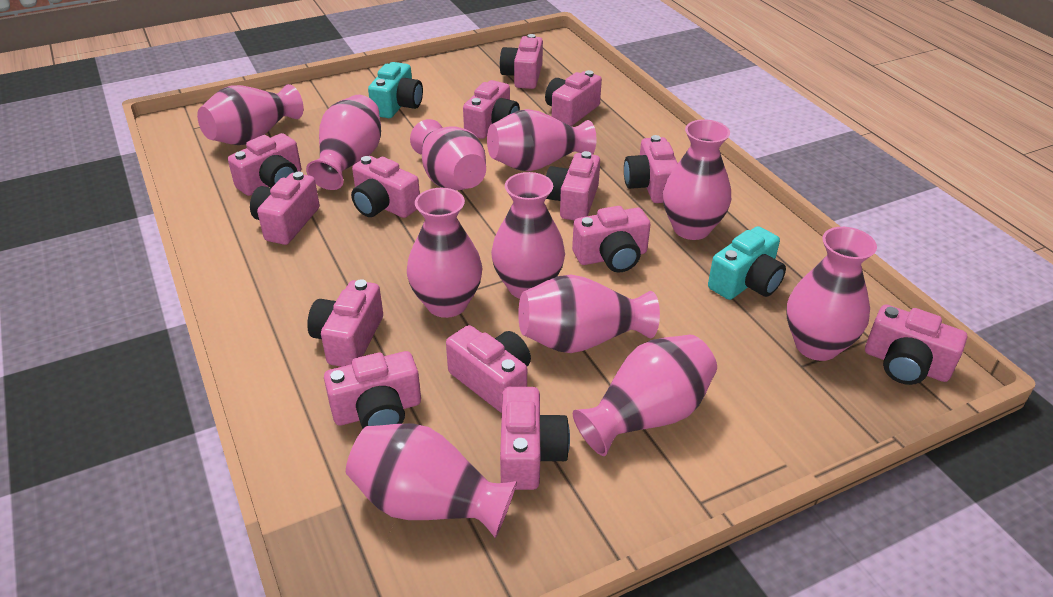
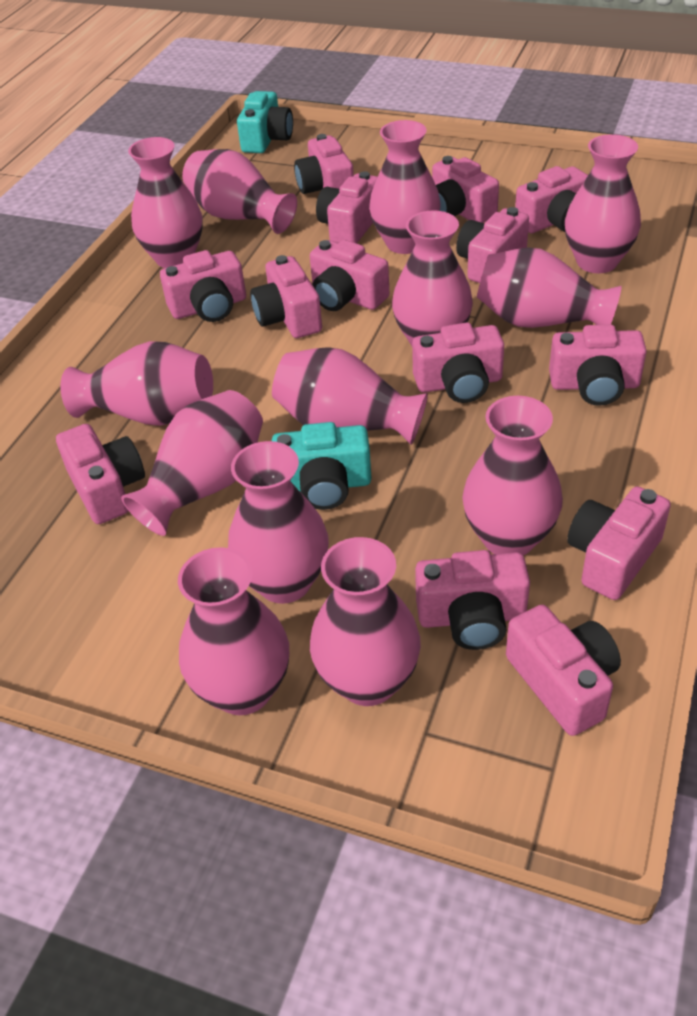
pink vase: [197,84,304,145] [306,95,381,190] [346,424,517,538] [407,188,482,318] [410,119,486,190] [487,109,596,171] [491,172,565,299] [518,275,660,353] [573,335,717,456] [663,119,731,240] [786,227,877,361] = 11 -> [60,341,213,426] [121,390,263,536] [128,137,203,268] [178,547,289,715] [182,149,297,234] [228,441,329,604] [272,347,428,445] [310,537,421,706] [369,120,441,254] [392,210,473,346] [462,396,563,555] [477,248,622,328] [565,134,641,273] = 13

